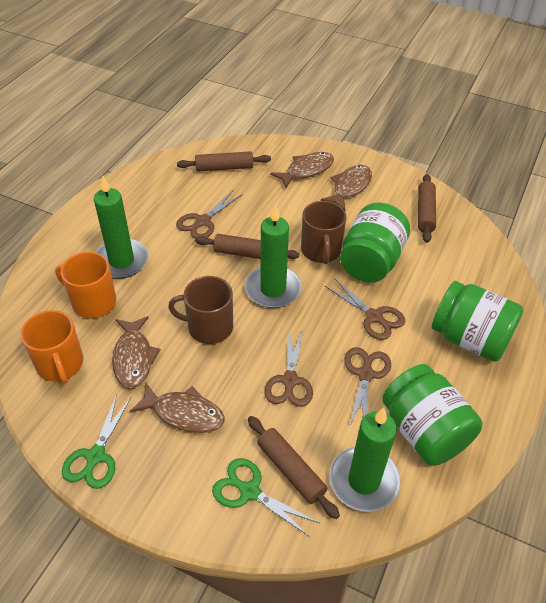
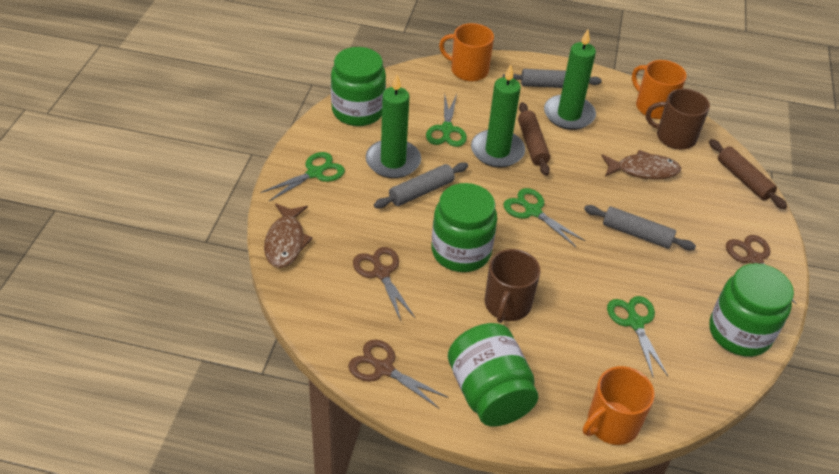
brown fish: [112,316,160,388] [130,383,225,433] [270,152,334,188] [321,165,372,210] = 4 -> [264,203,313,268] [601,150,681,180] = 2
brown rolling pin: [177,151,271,172] [195,234,299,259] [248,416,340,519] [418,174,436,243] = 4 -> [518,102,550,176] [709,139,787,209] = 2
brown scissors: [176,190,242,239] [264,330,313,407] [325,278,405,340] [344,347,391,428] = 4 -> [348,340,448,409] [353,247,415,321] [726,235,797,305] = 3
green jar: [340,203,410,283] [382,364,483,466] [432,281,524,362] = 3 -> [331,47,386,126] [431,183,497,272] [448,323,539,426] [709,263,794,357] = 4
green scissors: [62,394,131,489] [212,458,319,538] = 2 -> [261,152,345,202] [426,93,467,147] [504,188,585,247] [607,296,668,377] = 4
grey rolling pin: none = 0 -> [374,162,468,208] [503,69,602,88] [584,205,696,250] = 3
orange mug: [21,310,83,384] [55,252,116,318] = 2 -> [439,23,494,81] [583,366,655,445] [632,60,687,119] = 3

